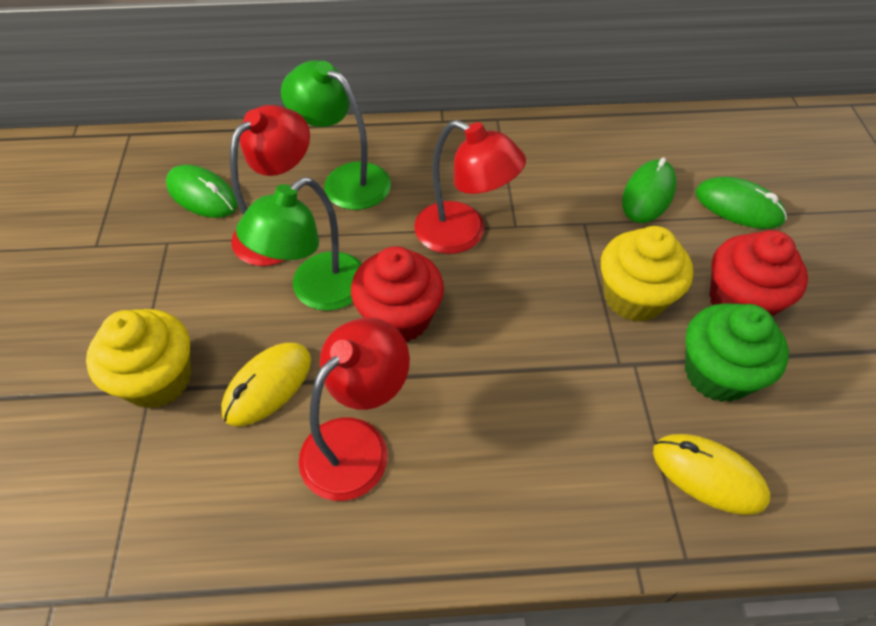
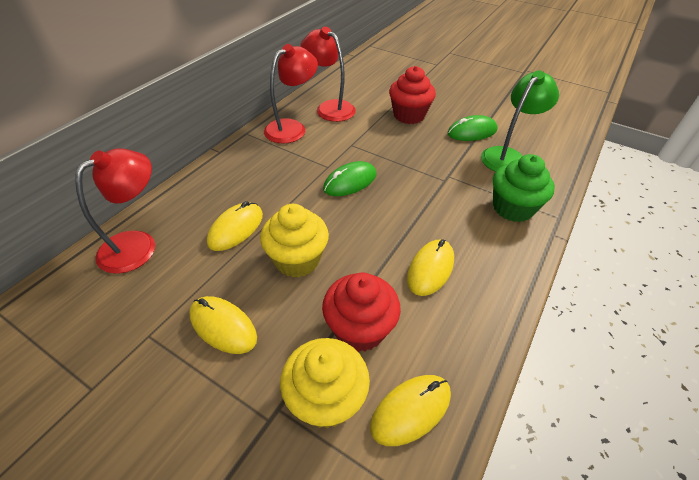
green lamp: [236,177,362,311] [281,60,391,210] = 2 -> [481,70,559,172] = 1
green mouse: [166,165,238,218] [622,158,677,223] [695,177,787,229] = 3 -> [323,161,376,196] [447,115,498,141] = 2
yellow mouse: [221,343,311,426] [653,434,770,515] = 2 -> [189,296,257,354] [207,201,263,251] [370,375,451,446] [407,239,454,296] = 4

